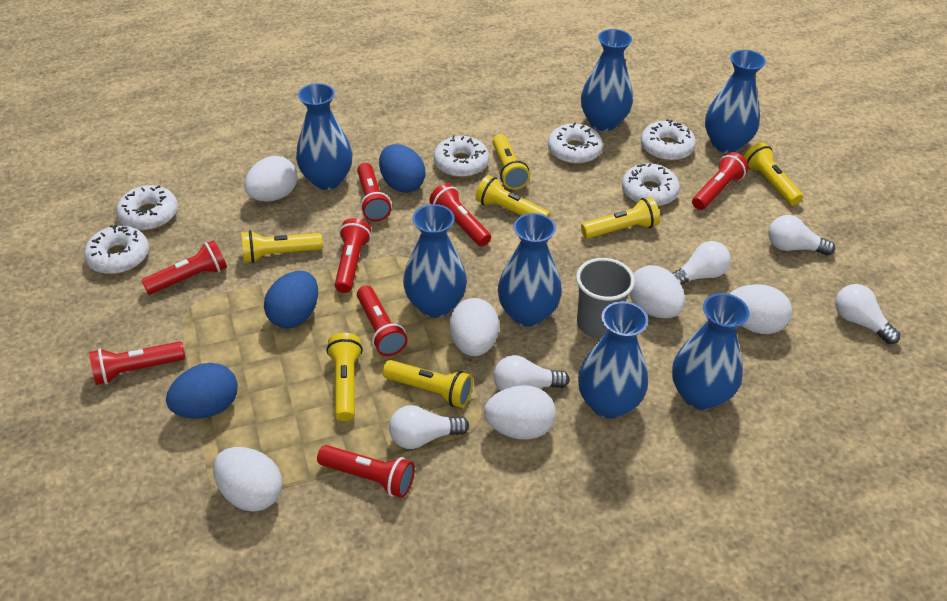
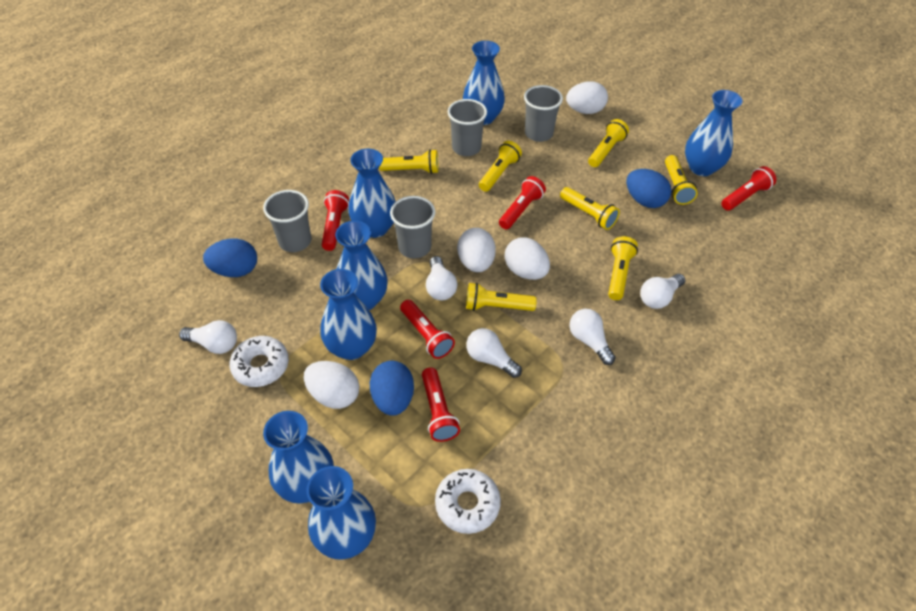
grey cup: [576,258,635,338] = 1 -> [263,190,312,252] [390,196,435,258] [447,99,487,156] [524,85,563,142] = 4
red flashlight: [89,341,185,385] [141,240,227,295] [317,445,415,498] [335,218,371,293] [357,163,391,221] [357,286,408,356] [429,183,491,246] [692,152,749,210] = 8 -> [322,190,349,251] [400,300,455,359] [422,367,460,442] [499,176,546,229] [721,166,776,211] = 5
white donut: [84,225,149,274] [116,185,178,231] [434,136,489,177] [548,122,603,164] [622,163,680,206] [641,119,696,161] = 6 -> [230,336,289,387] [435,469,501,534] = 2
white egg: [213,447,282,512] [244,156,297,202] [450,298,499,356] [484,385,556,439] [629,265,685,318] [730,284,792,334] = 6 -> [304,361,359,409] [457,228,496,272] [505,237,550,280] [566,81,608,114] = 4

